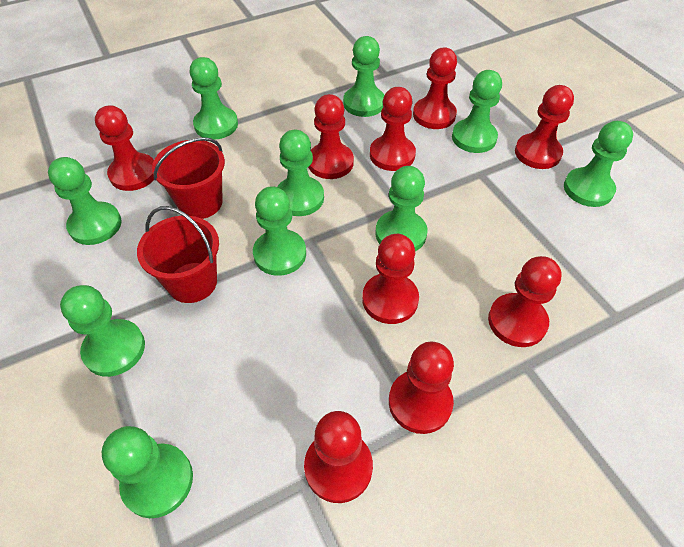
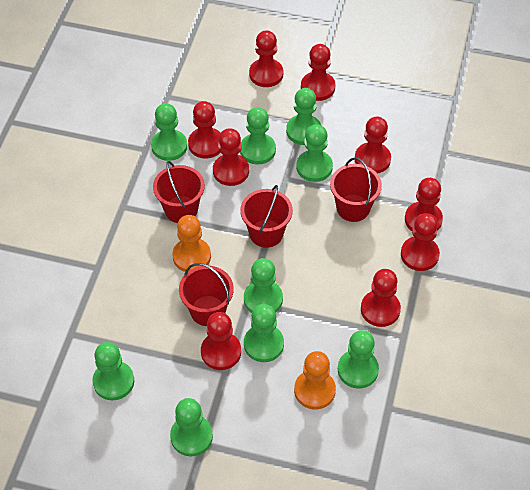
green pawn: [48,157,122,245] [60,285,145,377] [102,426,193,518] [190,57,238,140] [253,186,306,276] [277,130,324,216] [343,36,385,117] [375,166,428,251] [452,70,502,153] [564,121,633,207] = 10 -> [93,342,134,400] [151,103,187,161] [170,398,213,456] [240,107,276,165] [244,258,283,313] [244,304,284,362] [286,88,322,145] [296,124,333,182] [338,330,379,389] = 9
orange pawn: none = 0 -> [172,215,211,272] [294,351,336,409] = 2
red bucket: [137,206,219,303] [152,137,225,219] = 2 -> [153,161,205,223] [179,263,234,326] [240,185,293,248] [330,157,382,222] = 4

